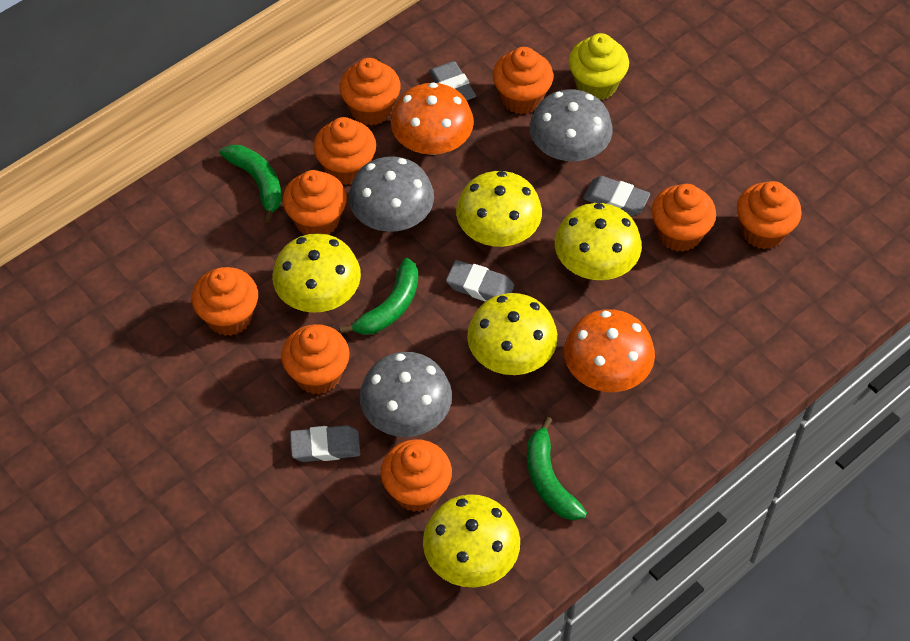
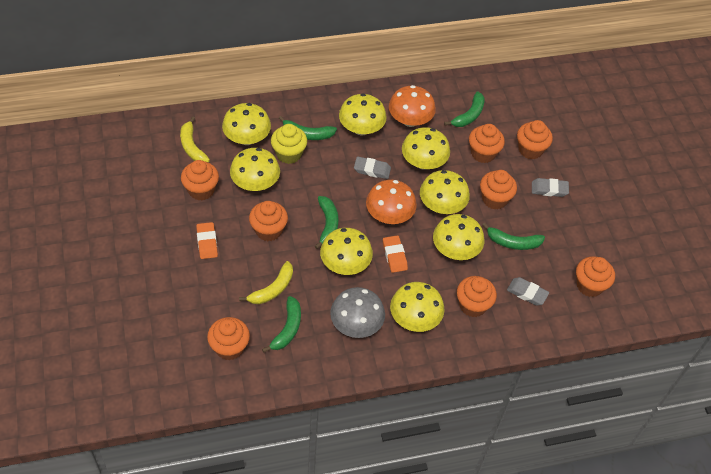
green banana: [219,145,282,223] [339,258,418,335] [527,417,587,520] = 3 -> [262,296,301,353] [279,116,337,140] [315,196,338,249] [444,91,485,127] [482,222,545,250] = 5
grey eraser: [290,425,360,462] [429,61,476,101] [446,260,514,302] [583,176,650,216] = 4 -> [354,157,391,179] [507,277,549,305] [532,178,569,197] = 3
grey mushroom: [349,156,434,232] [359,352,452,437] [530,89,613,162] = 3 -> [330,287,385,338] = 1
orange cupcake: [192,267,258,336] [281,324,350,395] [283,170,347,235] [313,117,376,185] [339,58,401,125] [381,439,452,512] [493,47,553,114] [652,184,716,252] [737,181,802,249] = 9 -> [181,160,219,201] [207,317,250,361] [249,201,288,241] [457,276,497,317] [469,124,505,163] [480,170,517,210] [517,120,553,160] [576,256,615,297] = 8
orange eraser: none = 0 -> [196,222,218,259] [383,235,408,273] = 2
yellow banana: none = 0 -> [180,116,210,162] [239,261,293,304] = 2
yellow mushroom: [273,233,361,313] [423,494,520,587] [456,171,542,247] [467,293,558,375] [555,203,642,280] = 5 -> [222,103,271,145] [230,148,280,191] [320,228,373,275] [339,93,387,135] [390,282,445,332] [402,127,450,170] [420,170,470,214] [433,214,484,260] = 8

